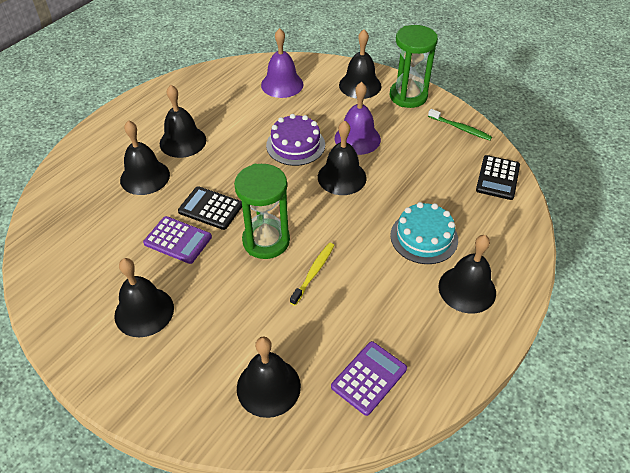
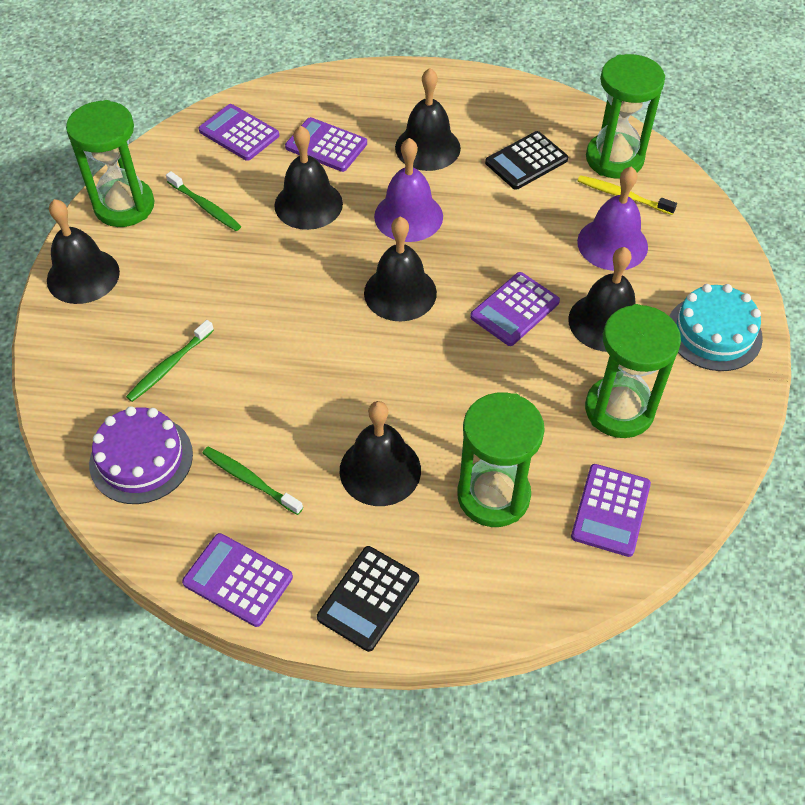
black bell: [114,258,174,337] [120,120,170,195] [160,85,206,158] [237,336,301,418] [318,121,367,195] [339,29,382,99] [438,235,496,314] = 7 -> [47,199,120,304] [275,126,343,230] [340,401,421,506] [364,217,437,321] [395,68,461,171] [568,247,636,352] = 6
green hourglass: [234,164,290,259] [390,25,438,108] = 2 -> [66,100,154,227] [457,392,545,527] [585,304,681,438] [586,54,665,178] = 4
green toothbrush: [428,109,492,141] = 1 -> [126,320,214,402] [166,171,241,231] [203,447,303,515] = 3
purple calculator: [143,216,212,264] [331,341,407,416] = 2 -> [182,533,293,627] [199,104,279,161] [285,117,367,172] [470,272,560,346] [571,464,651,557] = 5

